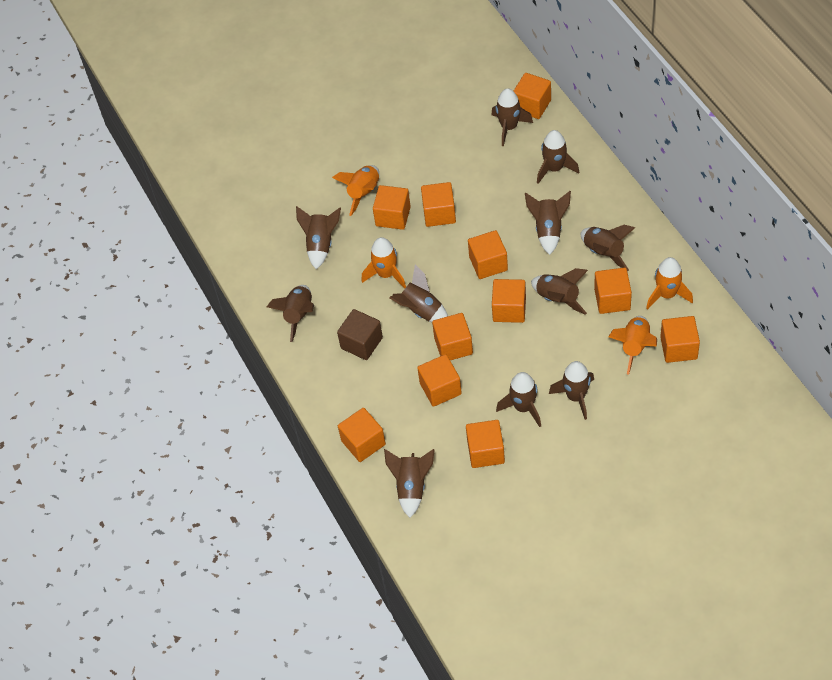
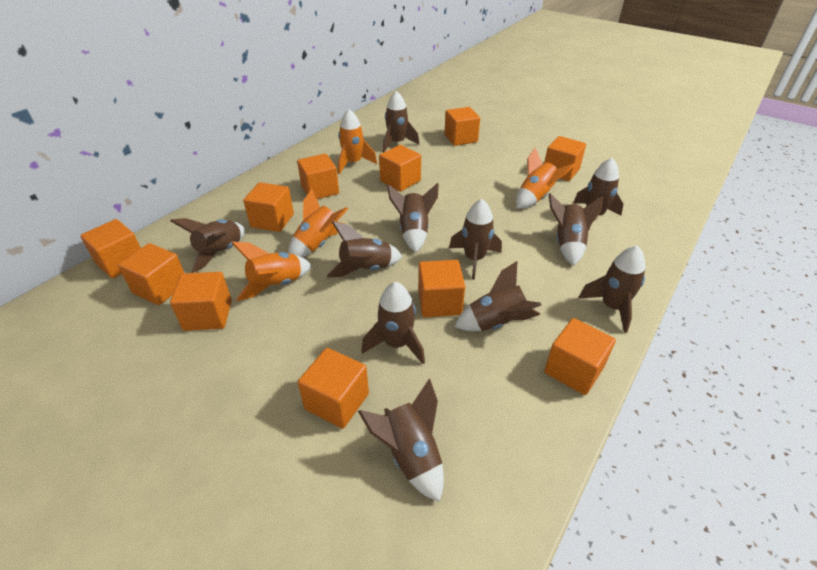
brown cube: [337,309,383,360] = 1 -> none = 0

